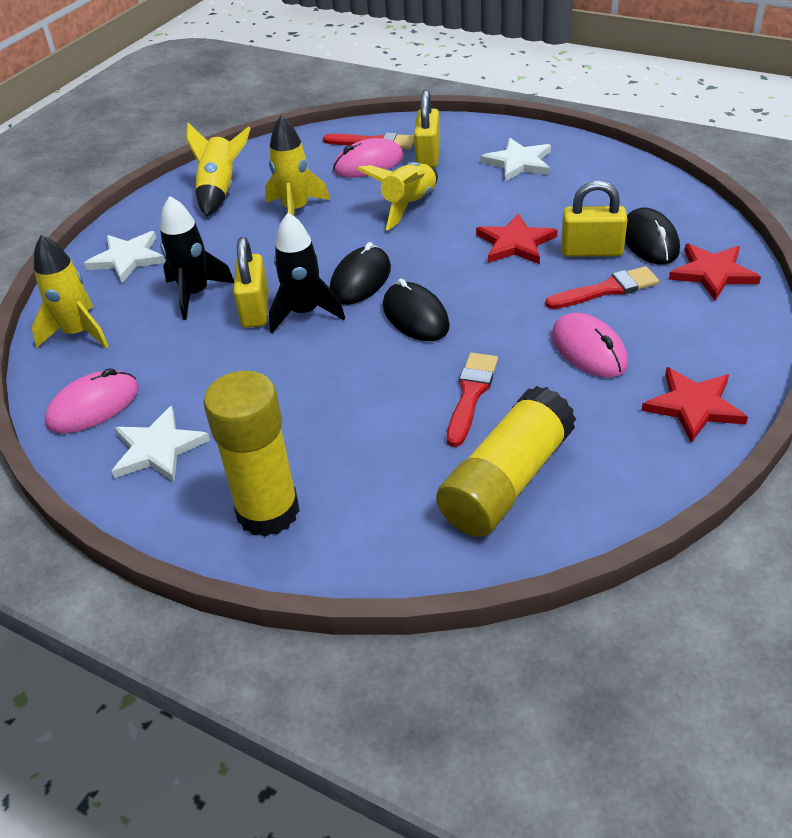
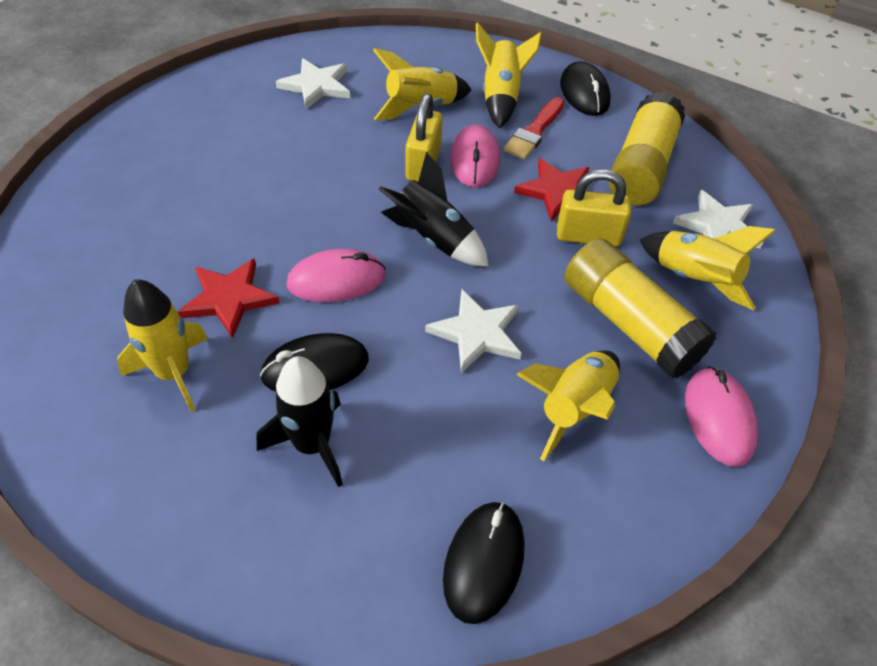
red brush: [323,132,414,149] [447,353,498,447] [545,266,659,309] = 3 -> [503,97,564,159] = 1
red star: [476,213,557,264] [641,367,748,443] [669,244,761,301] = 3 -> [178,258,280,338] [514,158,590,221] = 2
yellow padlock: [233,237,269,328] [414,90,440,168] [561,180,627,257] = 3 -> [406,94,442,182] [557,169,631,247] = 2
yellow rocket: [32,235,109,348] [186,123,251,217] [265,116,330,216] [357,162,438,230] = 4 -> [117,279,208,412] [373,48,472,120] [476,22,542,129] [516,350,620,461] [640,226,776,310] = 5

